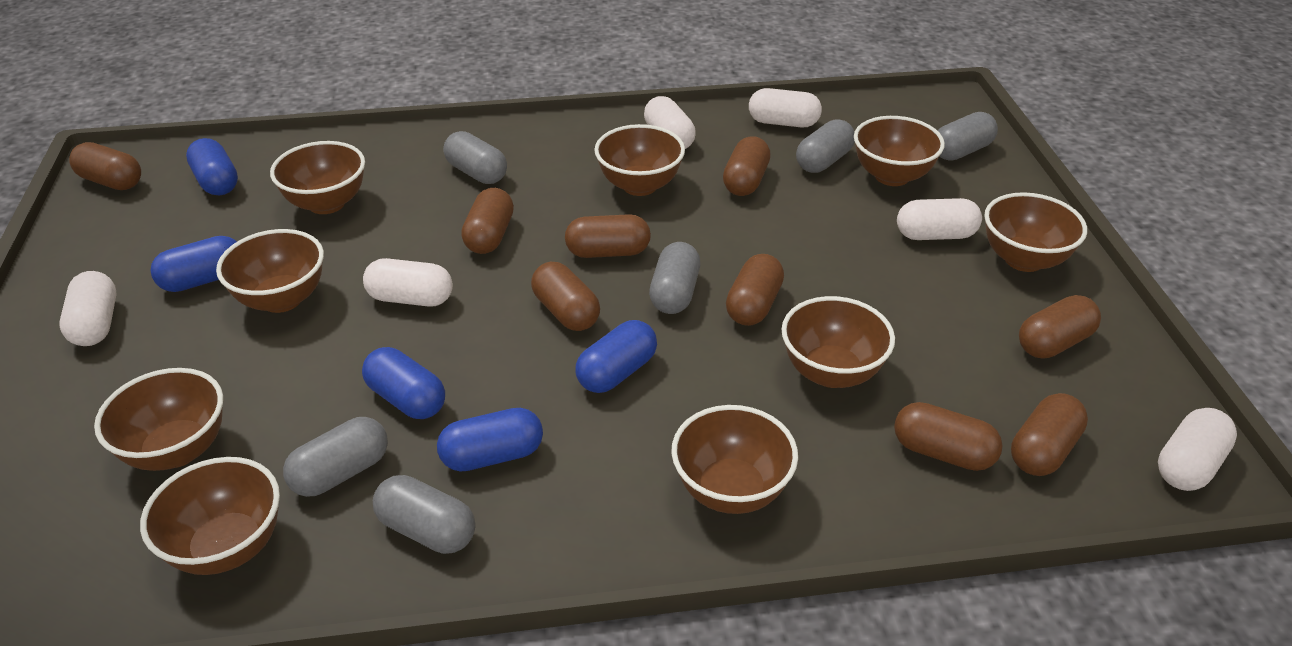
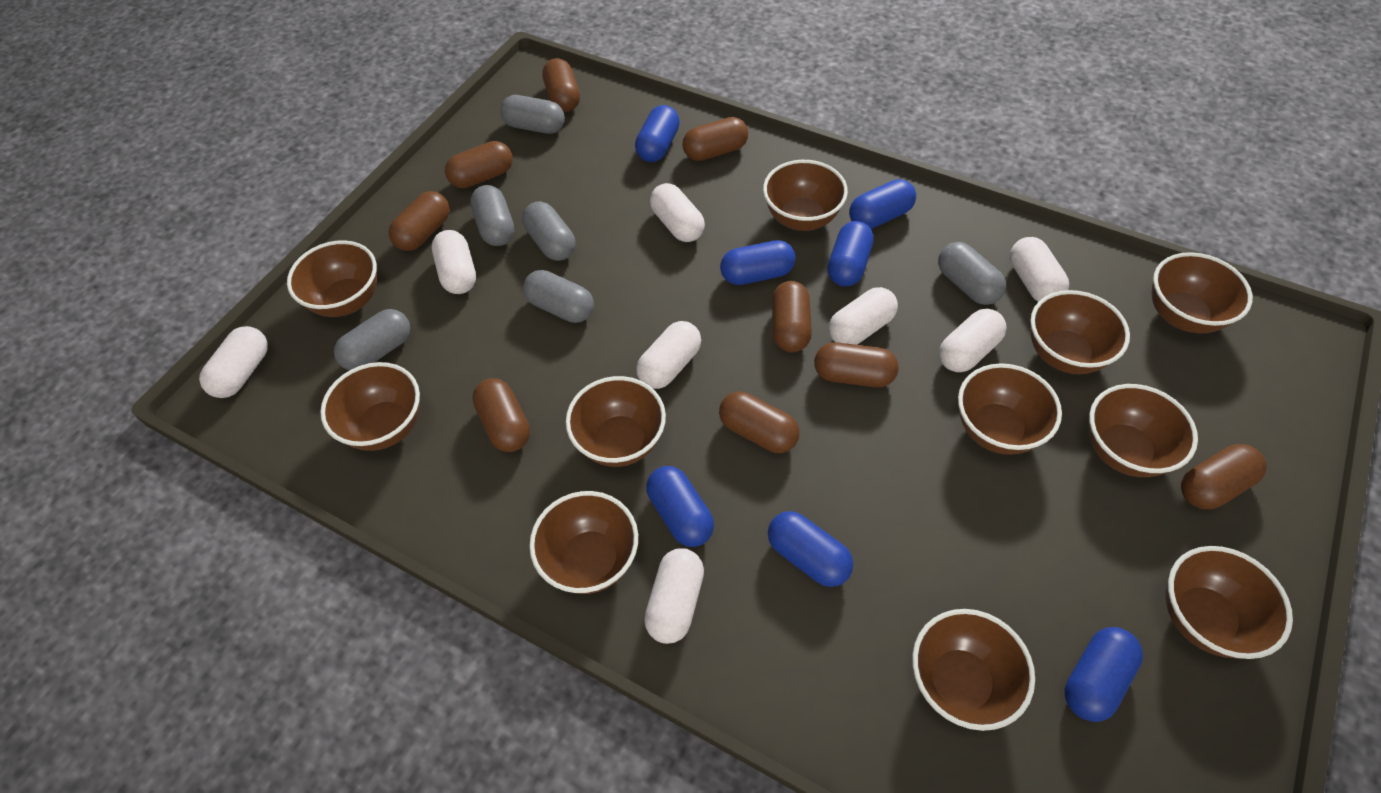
blue capsule: [150,236,237,292] [186,138,238,195] [362,347,445,419] [437,408,543,472] [575,320,657,393] = 5 -> [635,105,680,162] [646,466,714,547] [720,240,796,285] [768,511,853,587] [827,221,874,287] [849,179,916,229] [1065,627,1143,722] = 7
brown bowl: [94,368,223,471] [140,457,280,575] [216,229,324,313] [270,141,365,214] [594,124,685,196] [671,405,798,514] [782,296,895,388] [854,116,945,186] [984,192,1087,272] = 9 -> [287,240,377,317] [320,362,420,451] [529,491,638,594] [566,376,666,467] [763,160,848,231] [912,609,1035,731] [958,363,1062,455] [1030,290,1130,374] [1089,384,1198,477] [1151,252,1253,333] [1166,546,1293,659] = 11
white capsule: [60,271,117,346] [363,258,453,307] [644,96,696,149] [749,88,822,127] [897,198,982,240] [1158,408,1237,491] = 6 -> [199,326,268,398] [432,230,476,294] [636,321,701,389] [644,548,704,644] [650,183,705,242] [829,287,898,345] [939,309,1007,372] [1010,237,1069,302] = 8

